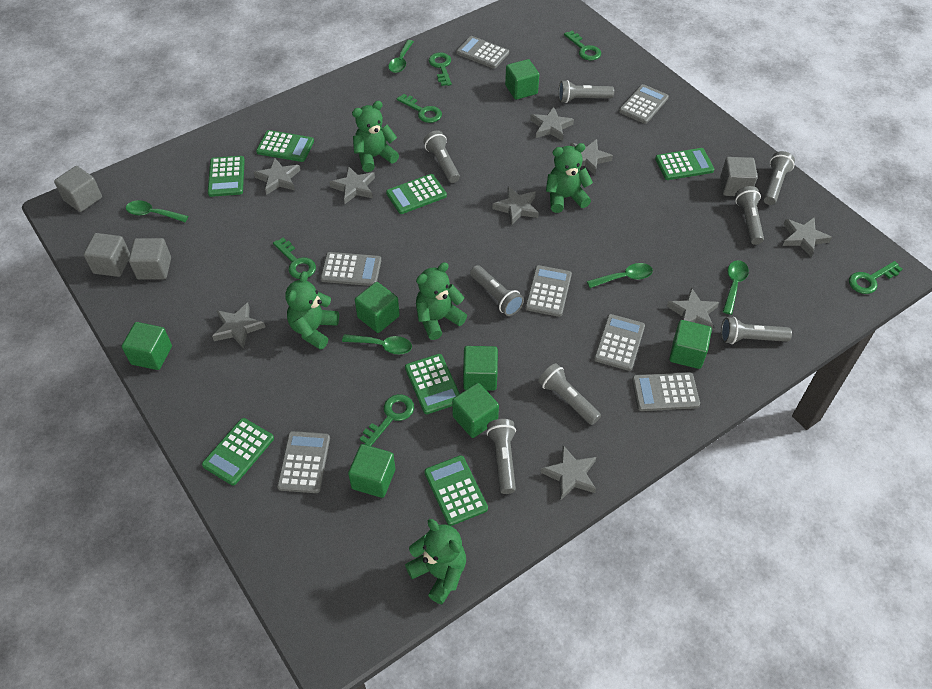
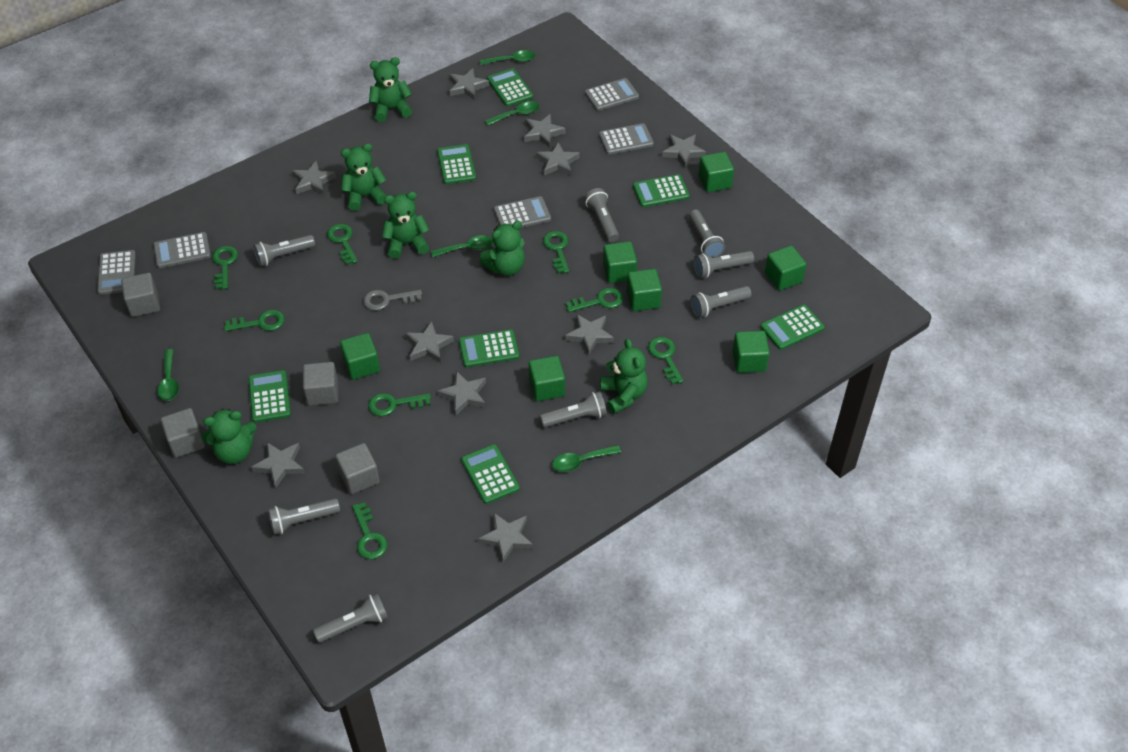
green key: [273,238,316,279] [360,394,414,446] [397,94,442,123] [429,52,452,86] [564,31,601,60] [849,261,903,294] = 6 -> [212,246,238,289] [224,310,285,331] [327,224,358,265] [352,502,387,559] [368,393,431,416] [543,231,569,273] [566,288,623,312] [648,337,684,384] = 8
green teddy bear: [286,271,339,350] [352,101,399,172] [405,519,466,605] [416,262,467,340] [546,143,593,213] = 5 -> [202,409,257,464] [341,143,386,211] [369,57,412,122] [382,191,430,259] [479,221,525,276] [600,339,648,414] = 6
grey calculator: [277,431,330,493] [320,252,381,286] [456,36,509,69] [525,265,572,317] [594,314,645,371] [619,84,669,124] [632,372,700,411] = 7 -> [97,250,136,295] [153,232,211,268] [494,196,551,228] [585,78,639,111] [599,123,654,155] = 5
grey key: none = 0 -> [363,290,422,311] = 1
grey star: [212,303,265,349] [254,158,300,195] [329,166,375,204] [492,187,539,226] [530,107,574,141] [540,445,596,501] [570,139,613,175] [667,287,719,329] [783,218,832,257] = 9 -> [251,442,305,488] [292,161,336,195] [405,321,454,363] [437,371,486,416] [449,68,489,100] [478,513,533,562] [524,114,566,148] [536,142,580,176] [565,314,614,355] [662,134,706,168] = 10

